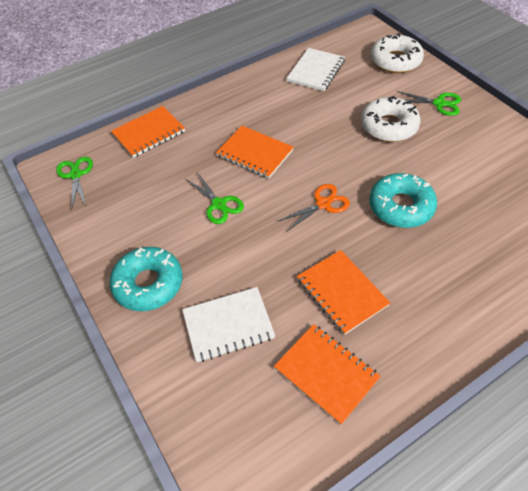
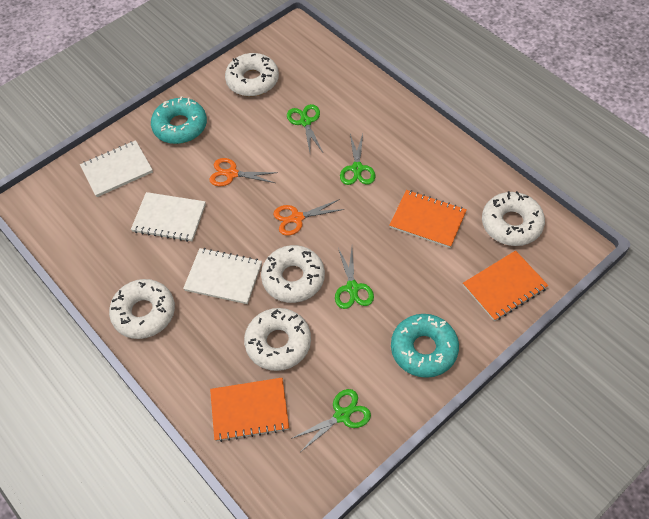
green scissors: [56,157,93,211] [185,172,244,224] [396,91,461,116] = 3 -> [287,104,323,152] [291,389,371,451] [335,248,374,309] [340,134,375,185] = 4
orange notebook: [111,106,185,158] [216,126,294,178] [274,324,381,425] [297,250,390,335] = 4 -> [210,378,289,442] [389,190,467,248] [463,250,549,321] = 3
orange scissors: [278,184,350,232] = 1 -> [209,158,278,187] [273,199,345,236] = 2
white donut: [361,96,421,142] [371,33,424,73] = 2 -> [109,279,175,339] [225,53,279,97] [244,308,311,371] [261,245,325,303] [482,191,545,246] = 5
white notebook: [182,287,275,362] [287,48,345,91] = 2 -> [80,140,153,197] [131,192,206,242] [183,248,262,304] = 3

